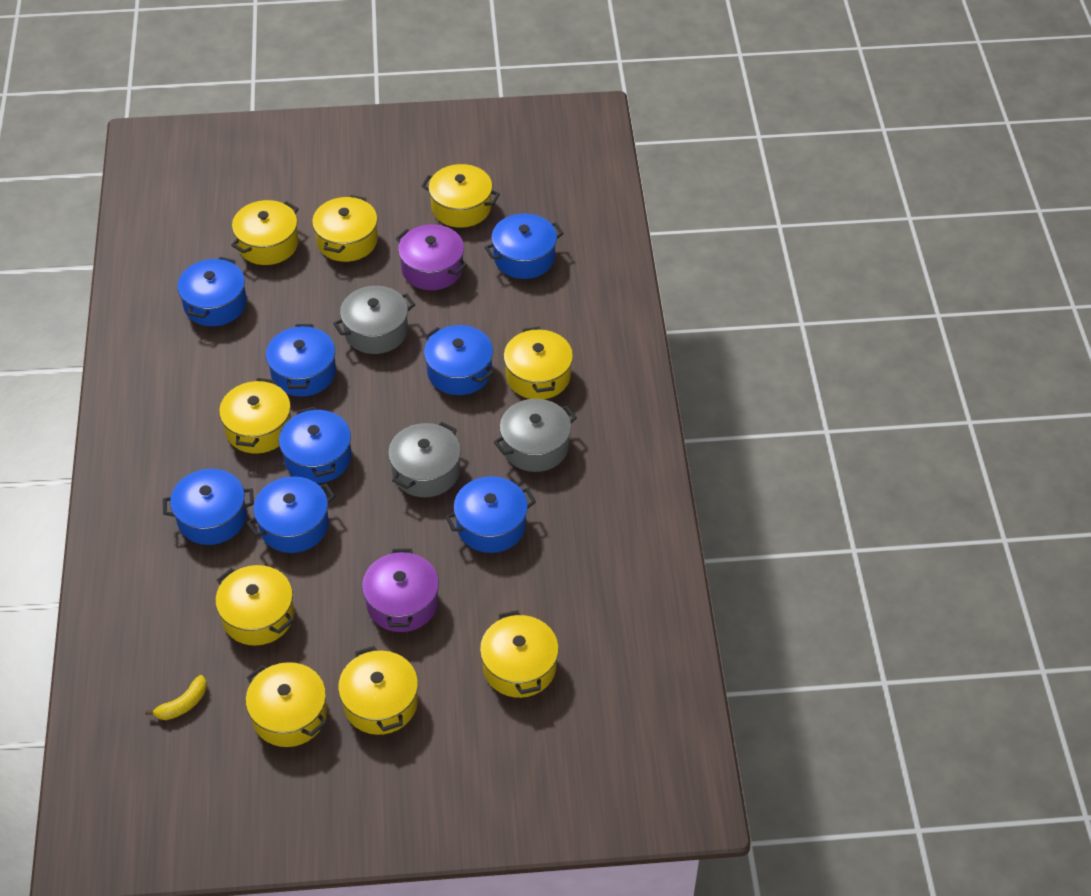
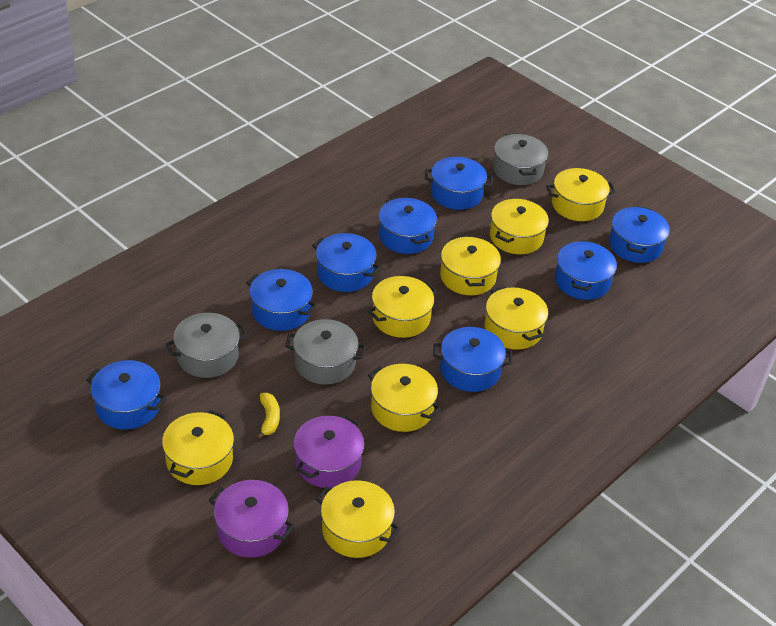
yellow pot: [215,565,294,646] [219,378,291,454] [231,200,299,265] [246,662,327,747] [312,195,378,262] [338,646,418,735] [421,164,500,228] [480,610,559,698] [503,327,573,399] = 9 -> [162,410,234,485] [315,480,400,558] [368,276,437,338] [368,364,441,432] [440,235,501,295] [484,286,548,350] [490,199,549,254] [546,168,616,221] = 8

